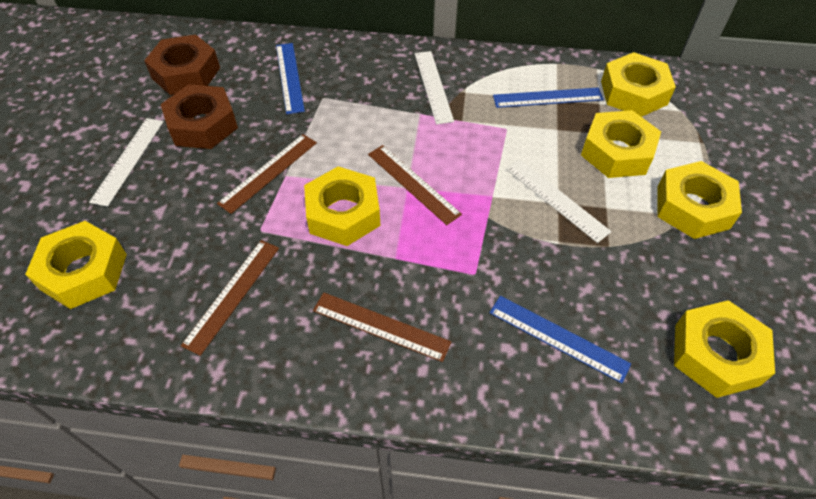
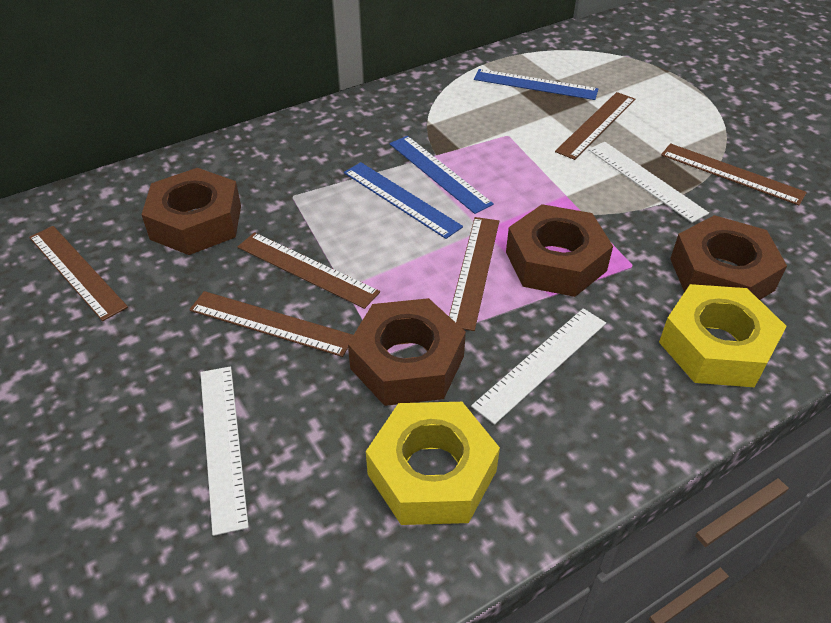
brown nut: [144,34,220,95] [161,84,238,149] = 2 -> [141,168,241,255] [348,298,466,406] [506,204,613,297] [670,215,787,300] = 4
brown ruler: [181,240,279,356] [217,134,317,214] [313,292,451,362] [368,145,462,225] = 4 -> [29,226,128,321] [189,291,353,357] [238,232,380,309] [449,217,499,331] [555,92,635,160] [661,143,807,205] = 6
yellow nut: [25,221,127,309] [304,166,381,246] [581,110,661,178] [601,52,676,117] [657,161,742,239] [674,300,775,398] = 6 -> [366,402,500,525] [659,284,787,387] = 2

